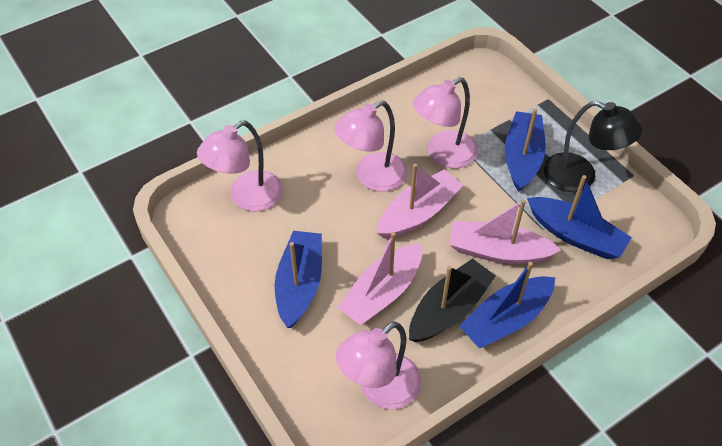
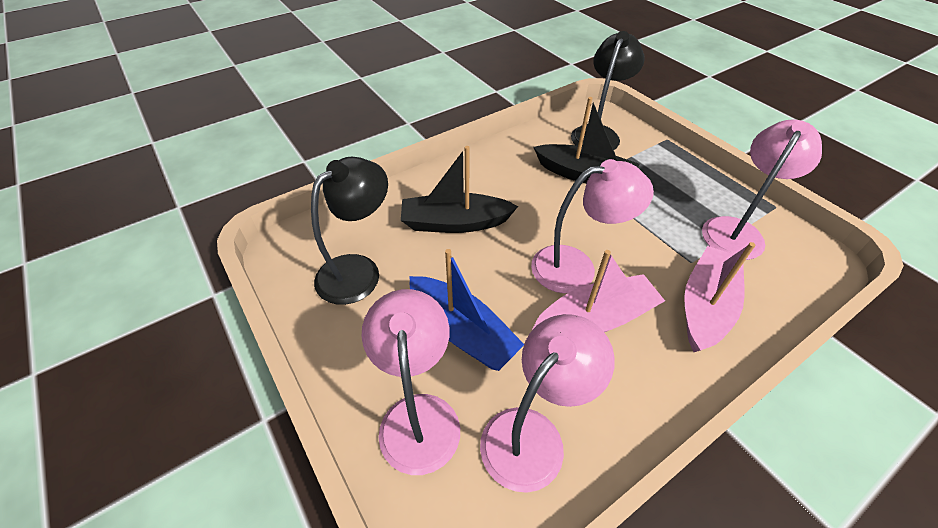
black boat: [409,258,496,342] = 1 -> [401,146,518,233] [533,97,639,183] = 2
black lamp: [544,101,643,192] = 1 -> [311,157,388,305] [571,31,645,150] = 2
blue boat: [275,231,322,328] [459,262,555,349] [505,108,546,192] [527,175,632,259] = 4 -> [409,249,524,371] = 1
pink boat: [337,232,423,325] [377,164,464,239] [449,199,561,264] = 3 -> [532,250,665,332] [684,242,756,352] = 2

